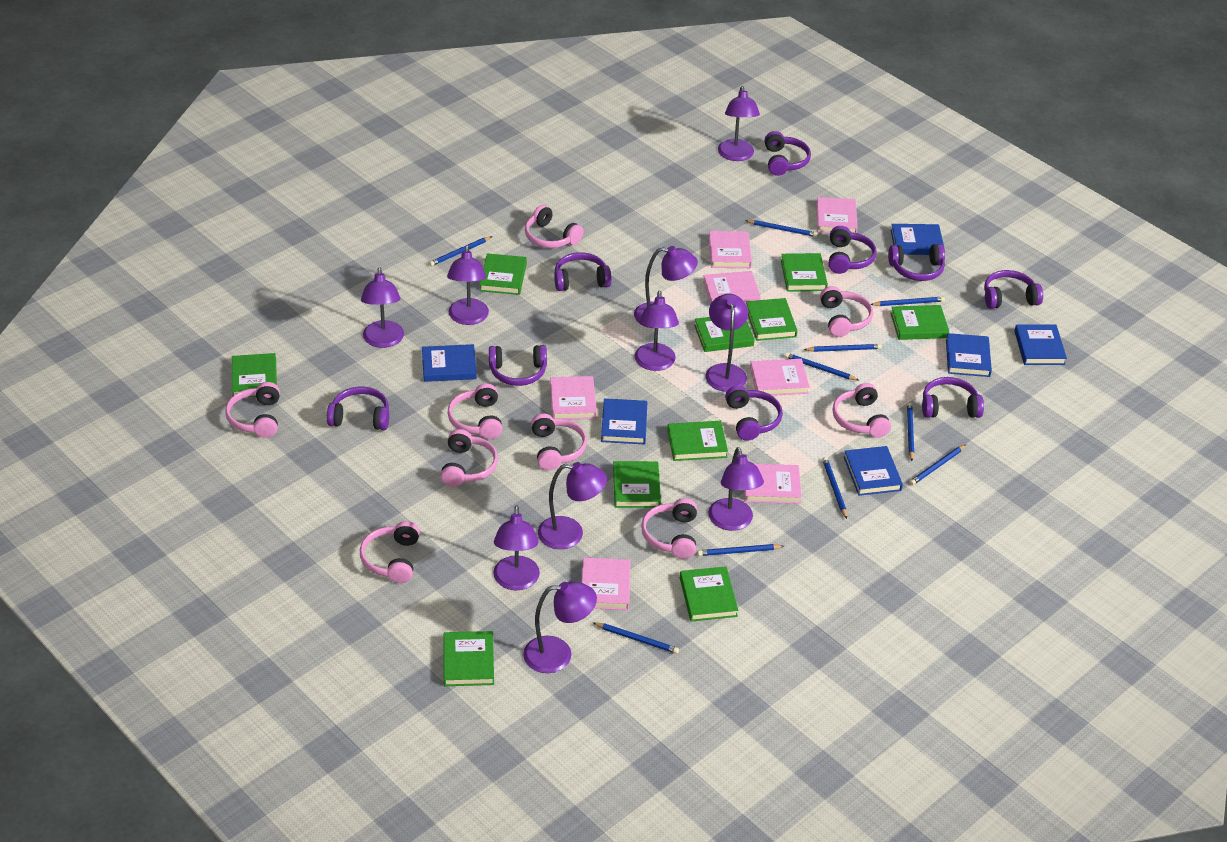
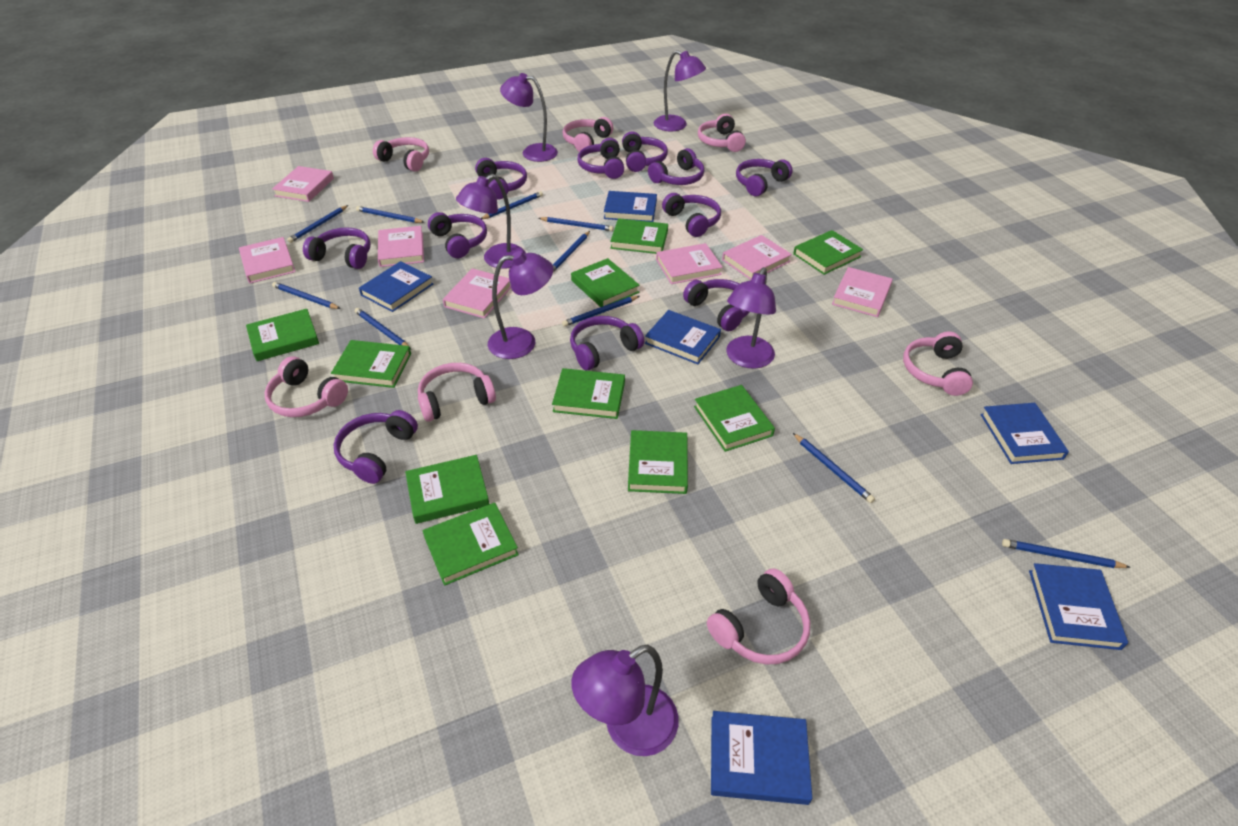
pink headphones: [225,382,280,438] [360,521,420,583] [440,429,498,487] [448,383,502,439] [525,205,584,248] [531,413,587,470] [641,498,697,559] [820,286,873,337] [832,383,891,438] = 9 -> [264,356,348,417] [373,137,429,172] [418,363,496,422] [563,117,613,152] [698,114,746,152] [707,568,811,665] [903,332,973,396] = 7
purple headphones: [327,387,389,430] [489,345,547,386] [554,252,611,291] [725,385,783,441] [765,131,811,176] [829,226,877,274] [888,244,945,281] [922,377,984,418] [984,270,1043,309] = 9 -> [303,227,371,269] [334,410,418,484] [428,212,487,258] [475,158,527,200] [570,316,644,371] [577,138,624,179] [622,131,668,172] [648,148,705,185] [662,193,721,237] [683,279,749,331] [736,159,792,196] = 11
purple lamp: [361,267,404,348] [447,245,489,325] [493,505,540,590] [523,581,597,673] [538,462,607,549] [634,246,698,328] [635,290,679,371] [706,294,748,392] [708,447,764,531] [718,86,760,161] = 10 -> [456,174,526,269] [488,251,553,359] [500,73,558,162] [571,644,679,756] [654,50,706,131] [726,267,776,369] = 6

